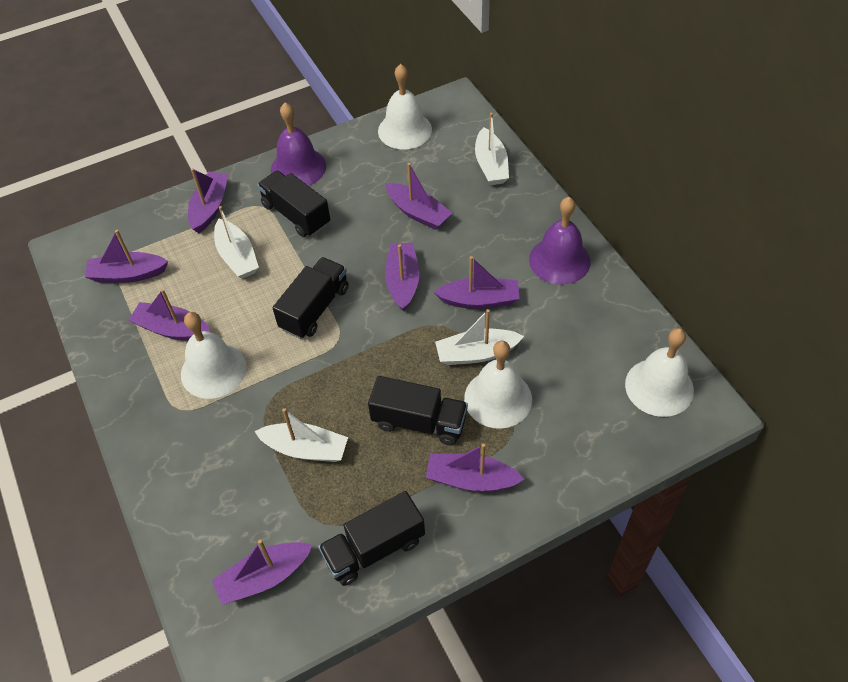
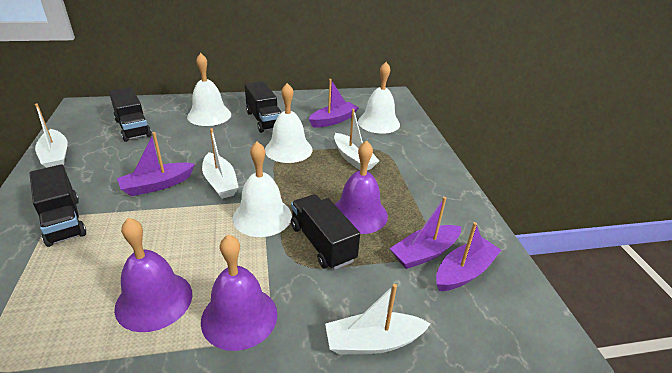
purple bell: [271,102,326,186] [529,197,591,285] = 2 -> [114,218,192,332] [201,235,277,351] [335,140,388,234] = 3
purple boat: [85,230,168,283] [129,289,211,341] [188,168,228,233] [212,540,313,605] [385,163,452,230] [385,243,419,312] [426,443,524,492] [434,256,520,309] = 8 -> [117,132,195,196] [309,79,359,128] [390,197,461,269] [436,222,501,291] = 4

